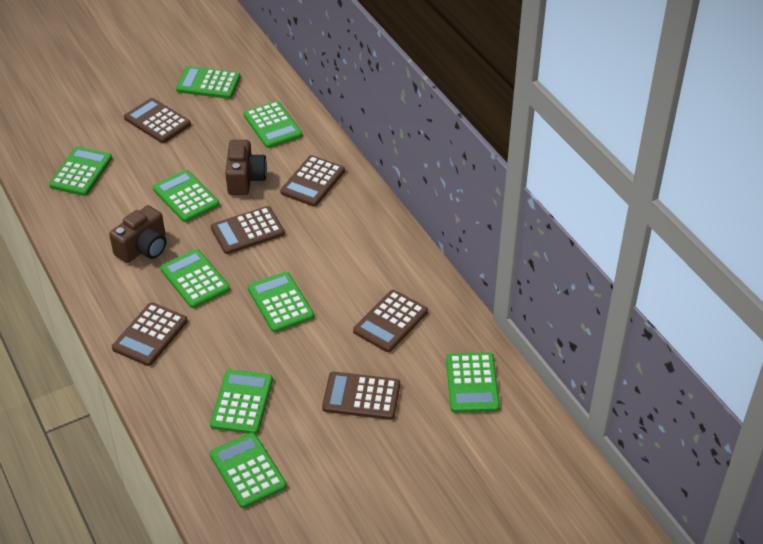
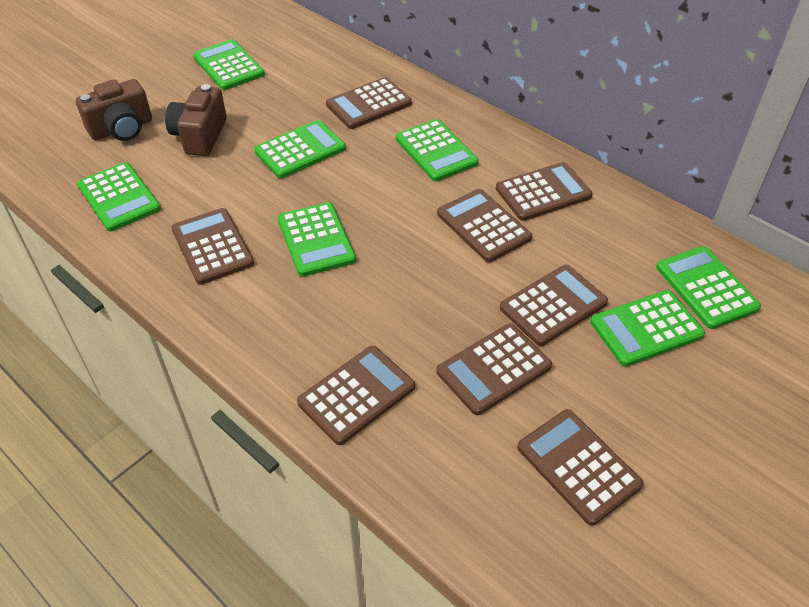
brown calculator: [112,302,188,366] [124,98,191,143] [211,206,285,254] [280,155,345,207] [322,372,400,420] [353,290,428,352] = 6 -> [171,208,254,285] [297,346,415,445] [326,77,412,129] [436,324,552,415] [437,189,532,262] [496,162,593,221] [500,265,608,346] [517,409,643,526] = 8
green calculator: [49,146,112,196] [153,170,219,222] [160,249,230,308] [176,66,241,99] [210,370,273,434] [210,432,287,508] [244,101,302,148] [248,272,314,332] [446,353,500,413] = 9 -> [77,162,161,231] [193,39,265,90] [254,120,346,178] [278,202,356,277] [396,119,479,181] [590,290,705,367] [656,246,761,329] = 7

